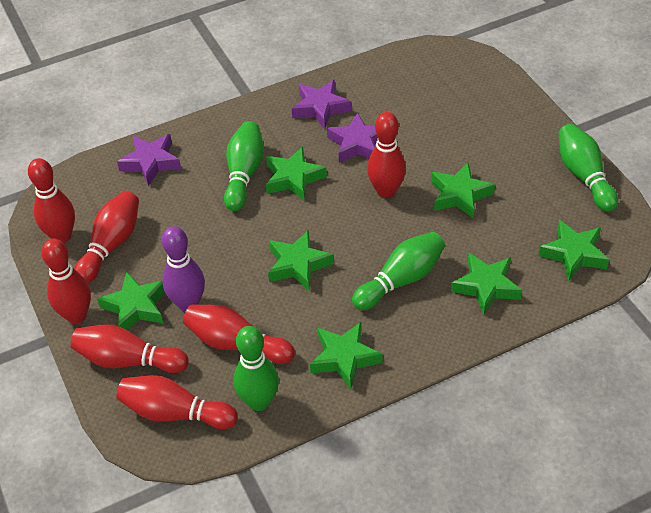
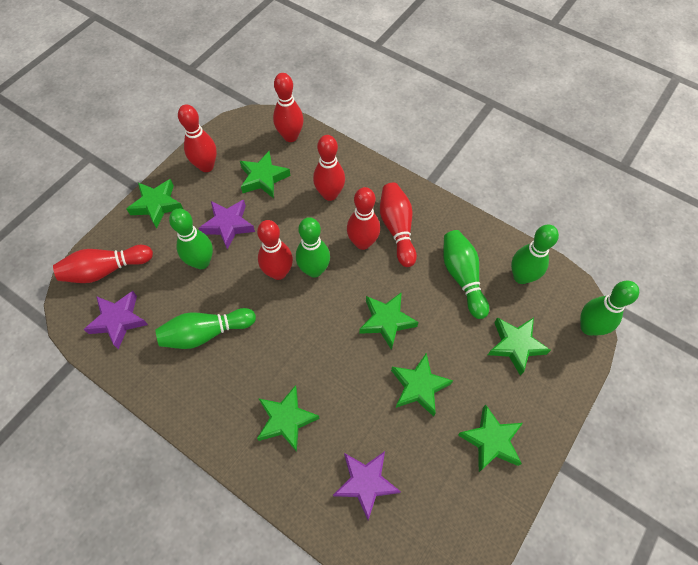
green bowling pin: [224,121,264,211] [234,326,279,411] [352,232,445,310] [558,124,618,212] = 4 -> [155,308,256,349] [169,209,213,269] [296,217,330,278] [443,230,489,319] [511,225,559,284] [580,281,639,335] = 6
purple bowling pin: [162,226,205,312] = 1 -> none = 0

